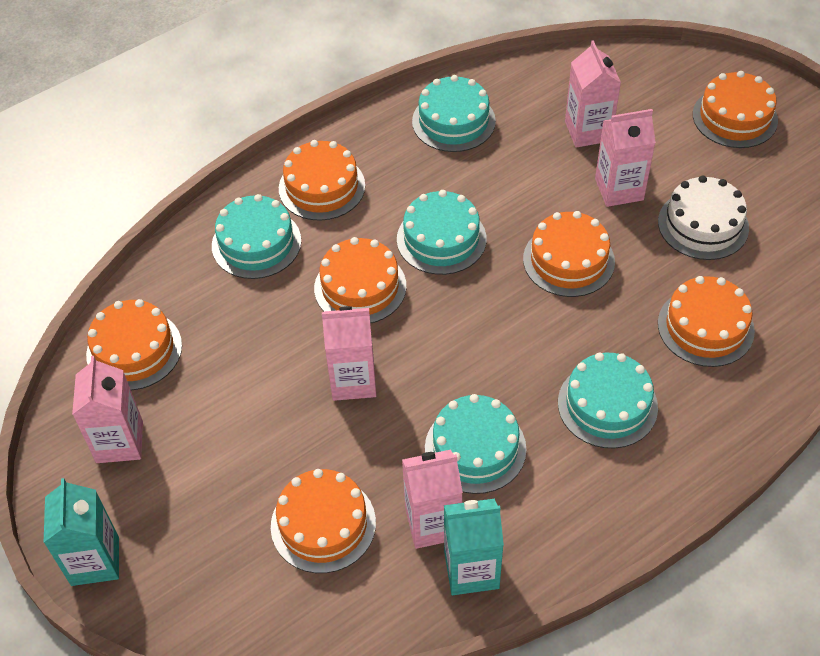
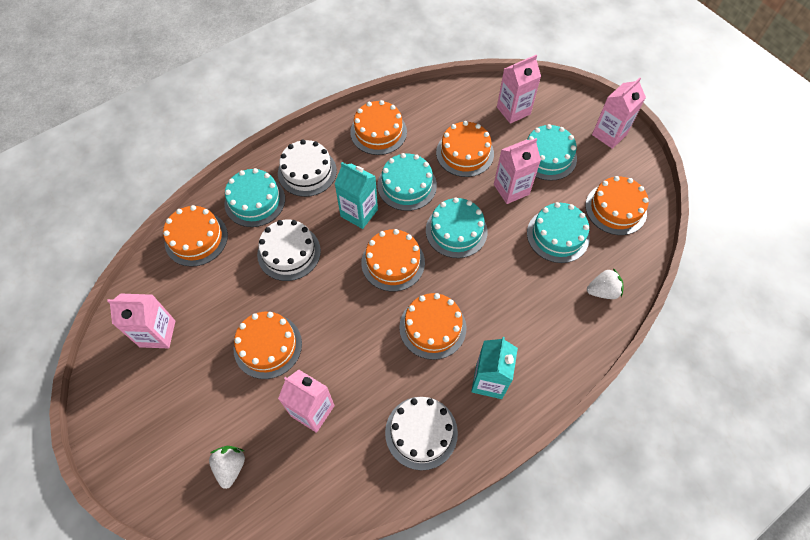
white cake: [658,175,749,260] = 1 -> [257,220,321,281] [278,140,337,197] [385,397,458,470] = 3
white strawberry: none = 0 -> [209,446,245,489] [587,268,624,299] = 2

